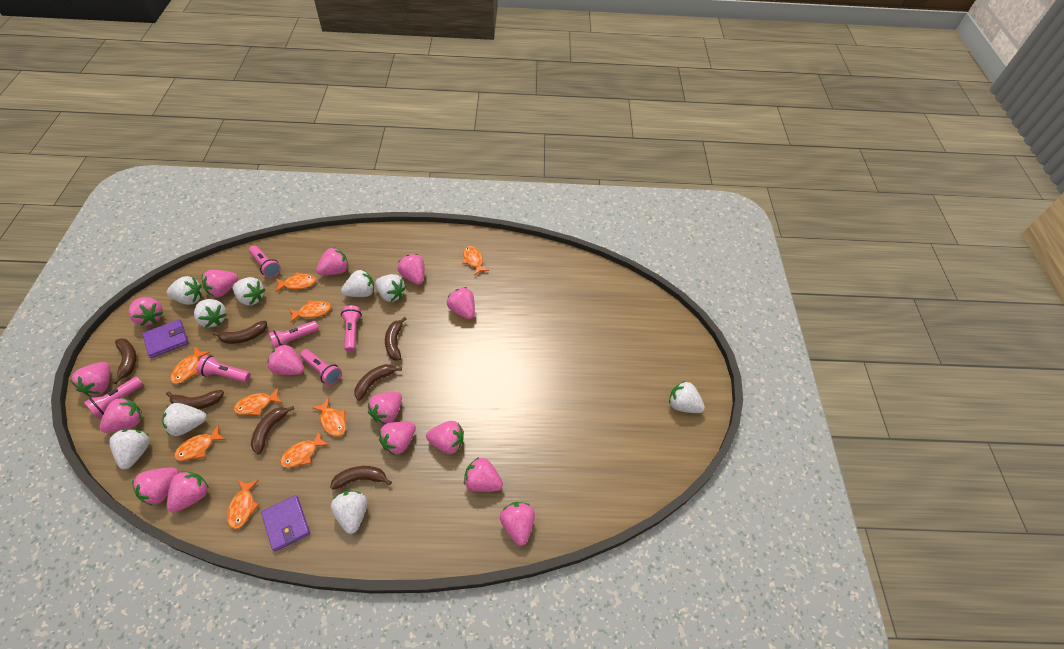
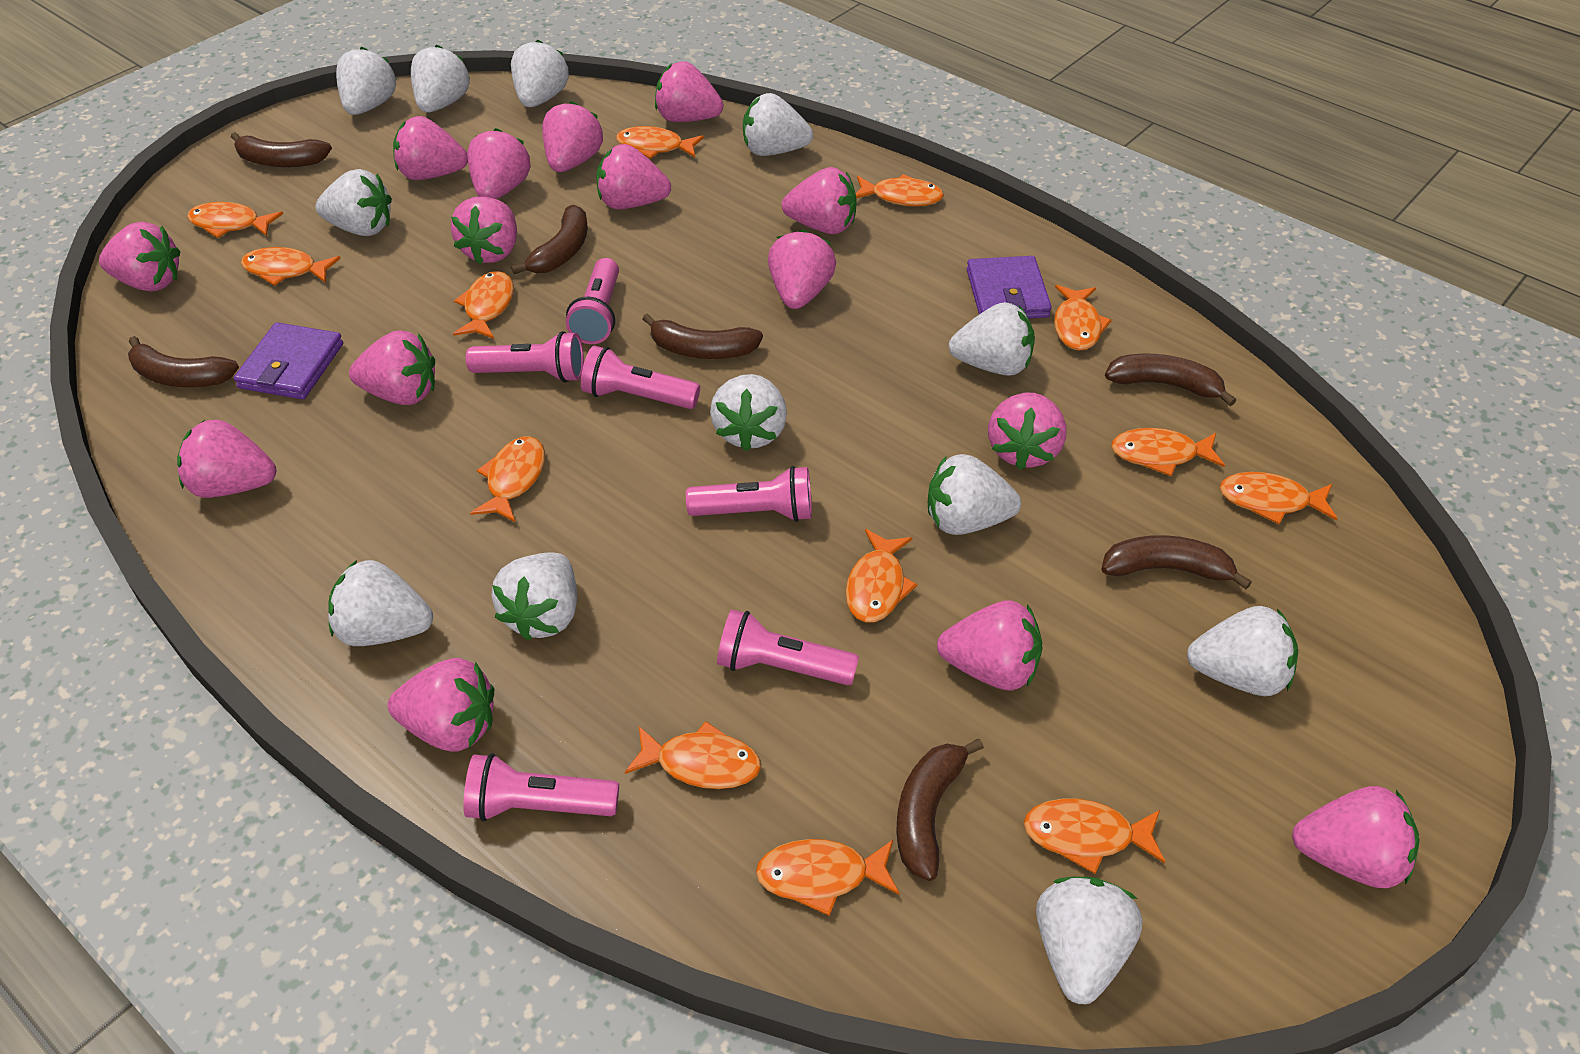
orange fish: [170,347,210,384] [174,425,226,461] [227,480,259,529] [234,387,282,416] [275,272,316,292] [280,431,329,468] [289,300,331,323] [312,398,346,437] [462,246,489,276] = 9 -> [187,202,283,238] [241,247,341,286] [453,271,514,339] [470,436,545,523] [616,126,704,159] [625,721,761,789] [756,839,900,916] [845,529,917,623] [856,174,944,206] [1023,799,1165,874] [1054,285,1112,351] [1111,428,1225,476] [1219,472,1337,524] = 13
white strawberry: [109,429,150,469] [162,403,207,436] [167,276,202,305] [194,299,227,328] [233,277,265,305] [331,490,367,534] [341,270,374,297] [375,274,406,302] [669,381,705,413] = 9 -> [316,169,392,236] [328,560,433,646] [336,47,396,115] [411,45,470,112] [491,552,577,640] [511,40,569,107] [710,374,787,451] [743,93,813,156] [928,454,1021,535] [949,302,1035,376] [1036,877,1142,1004] [1187,606,1298,696] = 12

